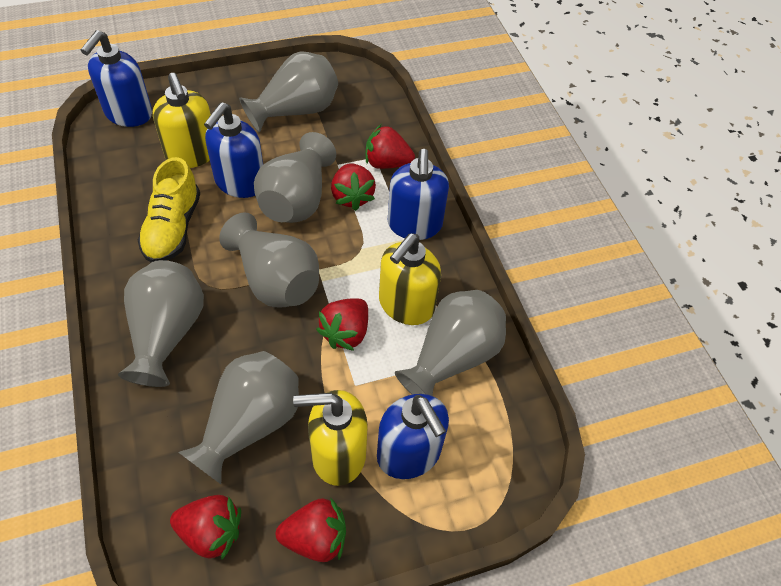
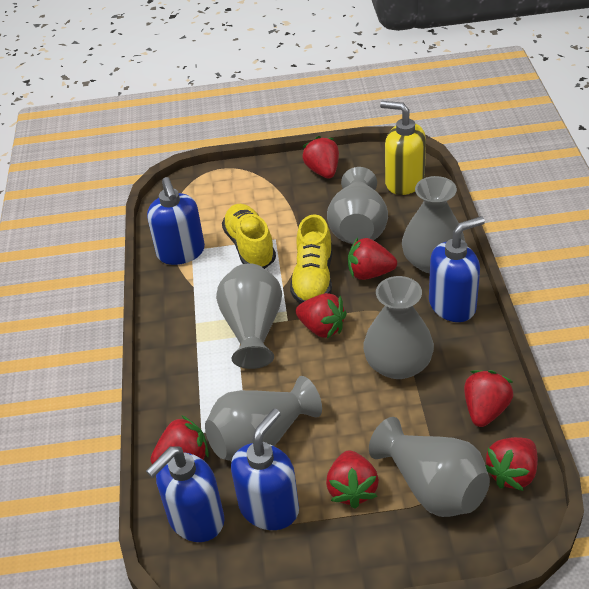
red strawberry: [170,495,241,561] [276,497,346,562] [316,298,368,351] [331,163,376,211] [365,125,415,169] = 5 -> [150,415,209,464] [296,293,347,338] [303,136,339,178] [326,450,379,509] [348,238,397,280] [464,370,514,427] [485,437,538,491] = 7
yellow shoe: [138,157,200,263] = 1 -> [222,204,276,269] [290,215,332,304] = 2
yellow soap dispenser: [153,73,211,168] [293,390,368,486] [379,233,441,325] = 3 -> [380,101,426,195] = 1

